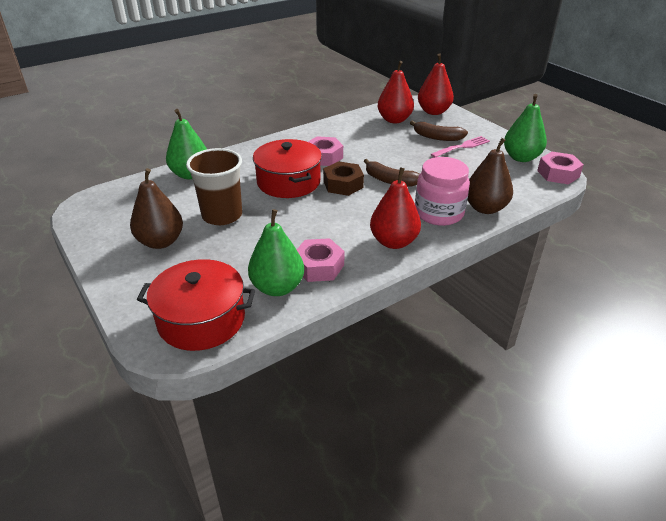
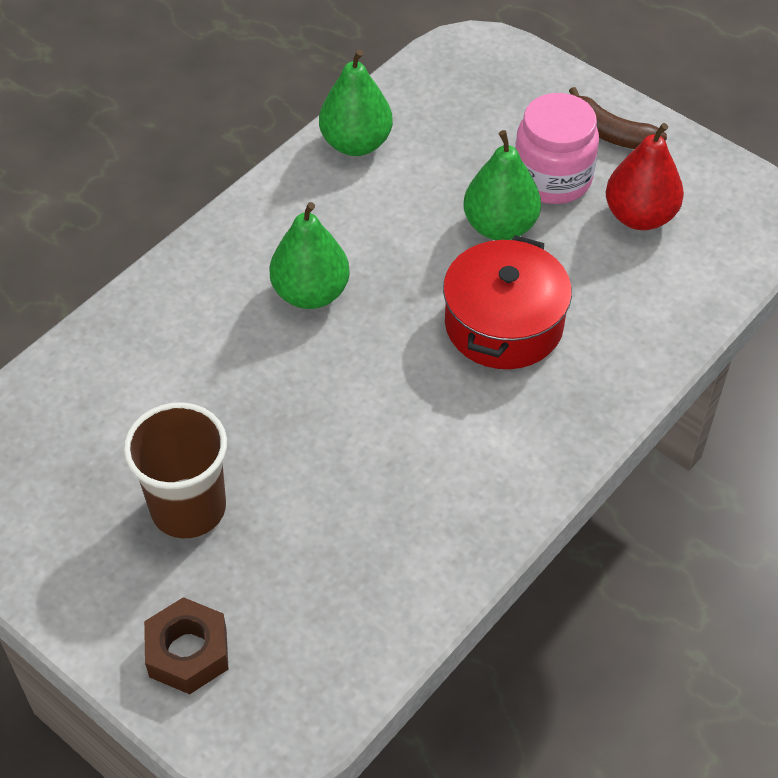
brown banana: [364,159,419,187] [410,120,468,141] = 2 -> [569,87,667,149] = 1
brown pear: [130,168,183,249] [468,138,513,214] = 2 -> none = 0
pink fork: [431,136,490,158] = 1 -> none = 0
pink nut: [297,238,345,282] [308,136,343,166] [537,152,584,184] = 3 -> none = 0
red pear: [370,167,421,249] [378,61,414,124] [418,53,454,115] = 3 -> [606,123,684,230] = 1
red pot: [137,259,255,351] [253,139,322,198] = 2 -> [443,235,572,369] = 1

